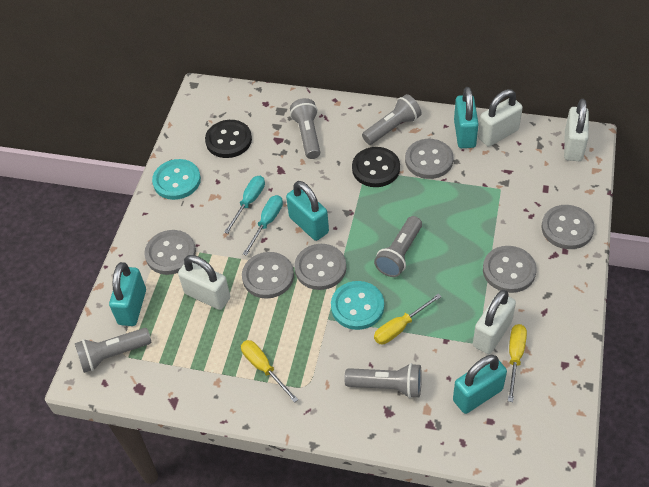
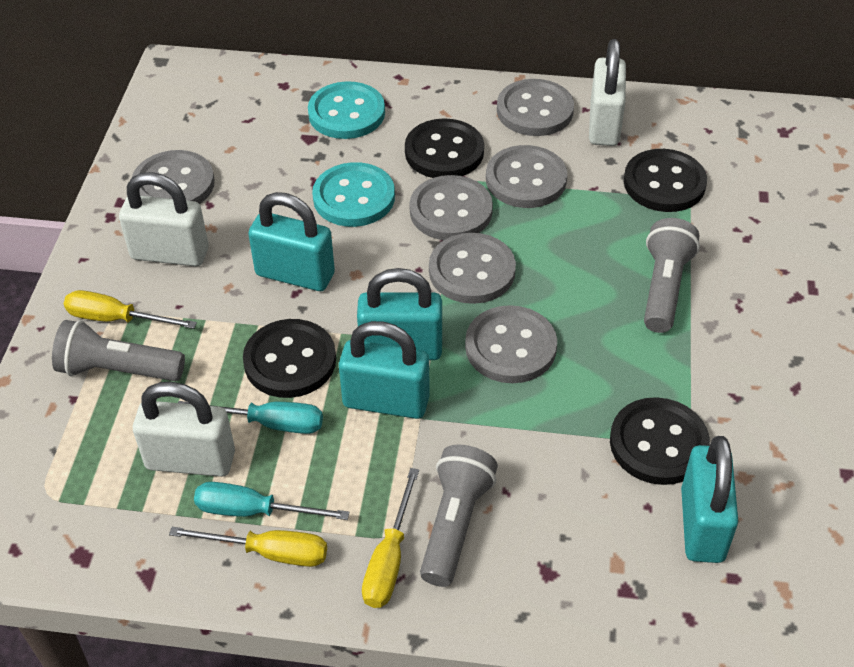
black button: [205,120,252,158] [352,147,400,187] = 2 -> [243,319,336,398] [405,118,484,178] [610,397,710,485] [624,149,707,212] = 4
grey flashlight: [75,328,151,373] [290,98,320,159] [344,363,422,398] [362,94,421,145] [374,216,422,277] = 5 -> [52,320,185,381] [420,445,498,587] [644,218,700,333] = 3
white padlock: [178,255,230,310] [473,290,516,354] [478,89,523,146] [564,99,589,161] = 4 -> [119,172,209,267] [133,382,235,477] [589,39,626,146] = 3

